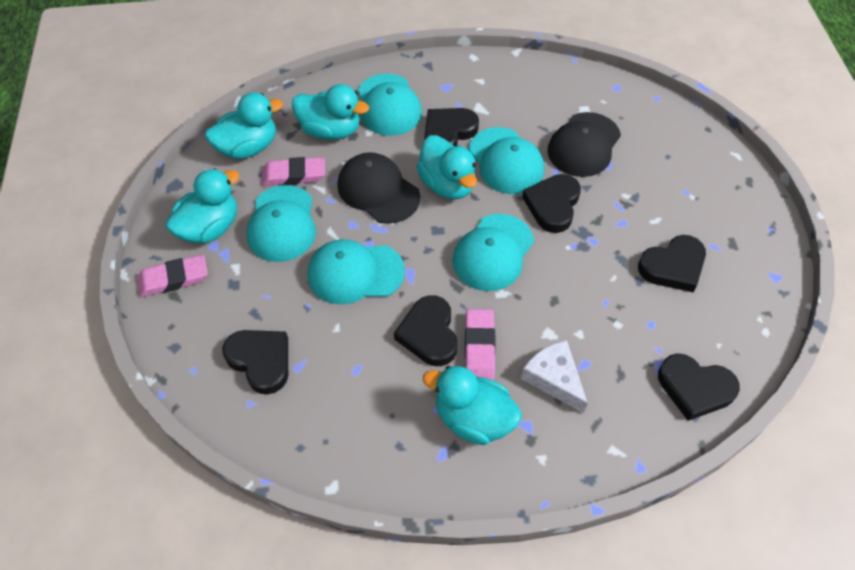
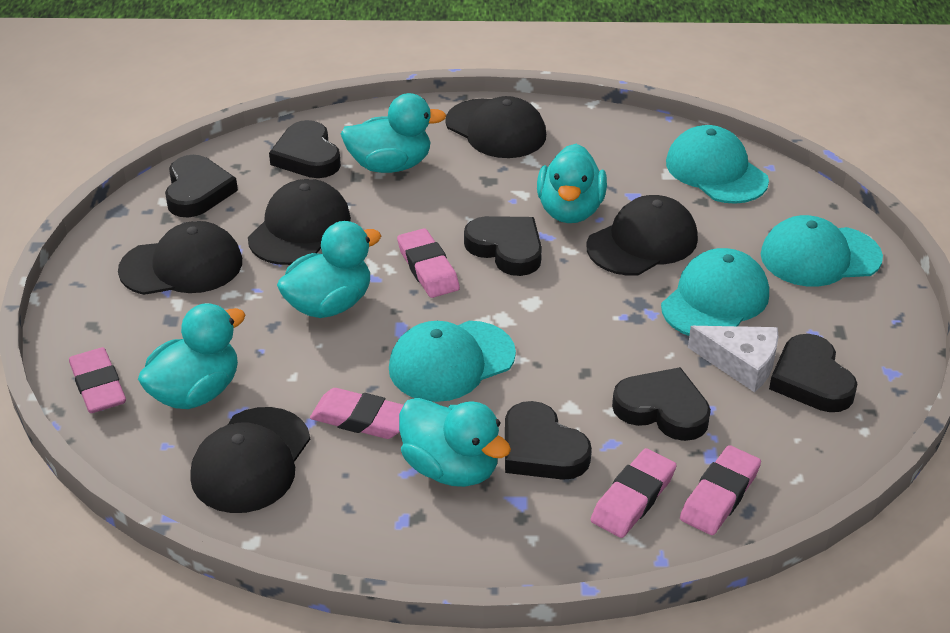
black cap: [337,152,420,224] [547,112,621,177] = 2 -> [118,221,242,295] [190,407,310,513] [248,179,351,265] [445,96,546,158] [586,195,698,276] = 5
pink eraser: [137,255,208,297] [262,157,325,186] [465,309,496,380] = 3 -> [69,347,126,413] [310,388,404,439] [397,228,460,298] [590,448,677,538] [680,445,761,535] = 5
turquoise cap: [247,185,316,262] [308,239,405,304] [358,74,422,136] [453,214,534,291] [469,127,544,194] = 5 -> [389,321,516,402] [661,248,769,336] [666,125,769,204] [761,215,883,287] = 4

